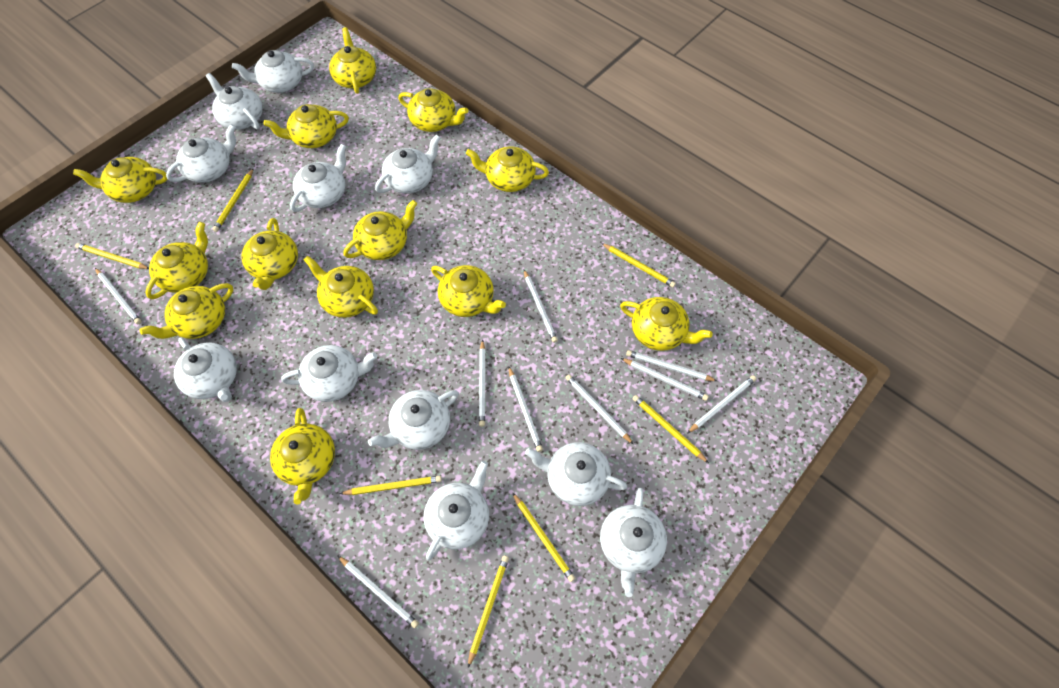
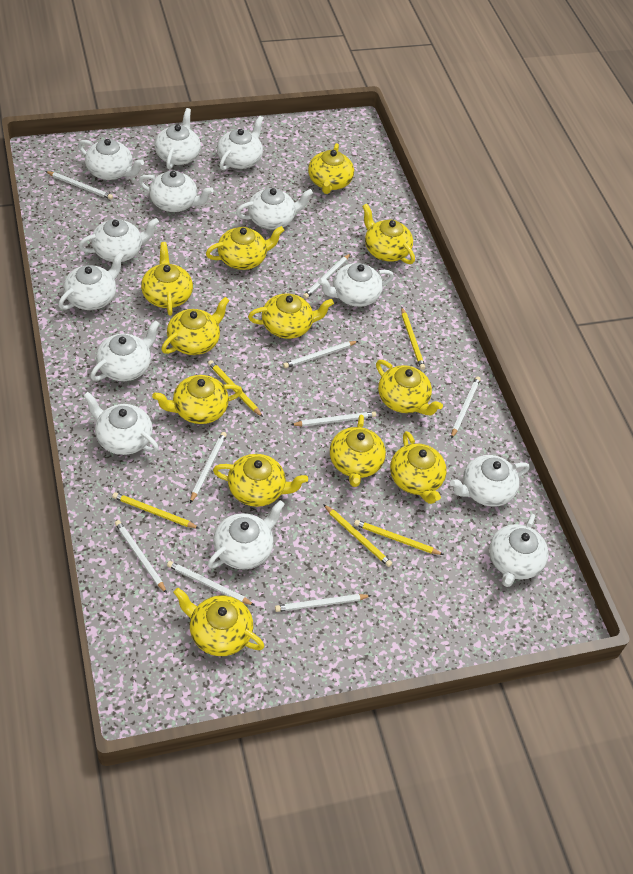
white teapot: [166,124,236,183] [174,337,237,402] [206,73,262,130] [232,50,314,93] [281,345,377,402] [290,144,346,212] [368,390,459,450] [375,135,440,194] [424,461,489,560] [525,442,627,506] [600,488,667,597] = 11 -> [58,252,124,310] [78,139,144,180] [78,218,159,262] [83,392,159,455] [90,320,160,381] [138,170,214,212] [155,108,201,169] [207,500,285,570] [217,116,264,170] [236,188,313,230] [318,263,394,307] [450,455,530,507] [489,514,549,587] = 13
yellow pencil: [75,243,149,269] [212,168,254,232] [340,476,442,495] [468,555,509,668] [512,492,575,582] [601,243,676,287] [633,395,709,463] = 7 -> [112,492,200,529] [208,360,263,417] [323,504,392,567] [354,520,444,555] [401,307,425,370] = 5
yellow teapot: [73,157,168,203] [139,283,233,339] [145,222,208,299] [241,218,298,290] [264,104,349,148] [270,408,335,505] [304,256,378,318] [329,27,376,94] [344,200,417,260] [398,88,468,132] [431,265,506,317] [466,146,549,192] [620,297,713,351] = 13 -> [141,242,193,316] [152,375,242,424] [161,297,230,355] [173,588,264,656] [206,226,284,270] [213,454,308,507] [248,294,334,339] [308,143,354,194] [330,415,386,487] [362,204,415,264] [376,360,443,415] [390,431,447,504] = 12

